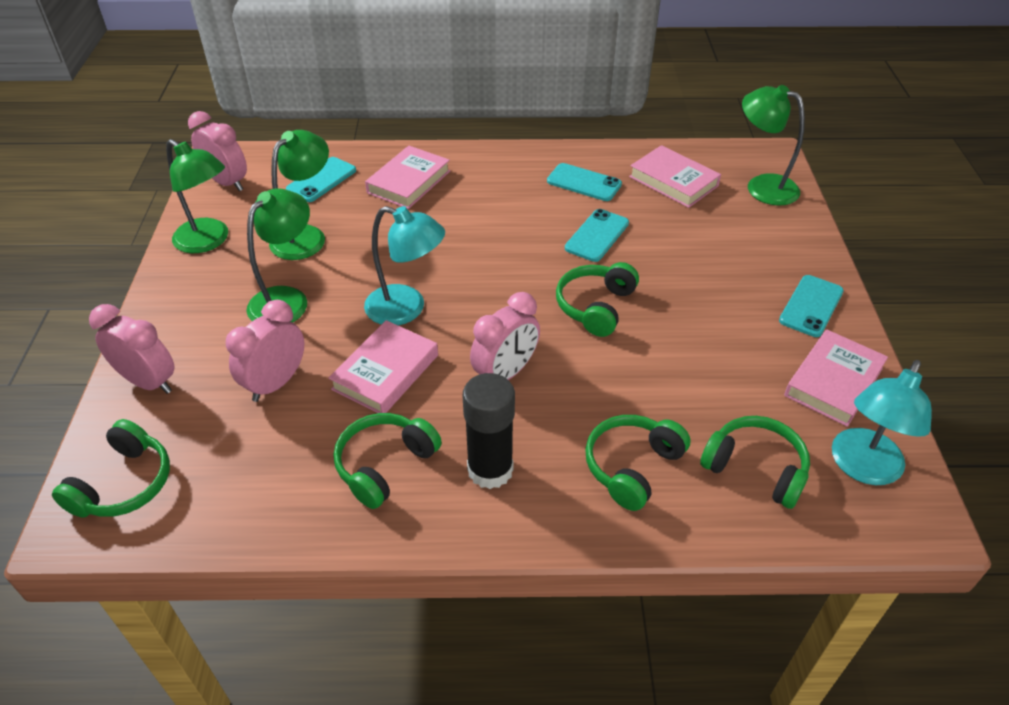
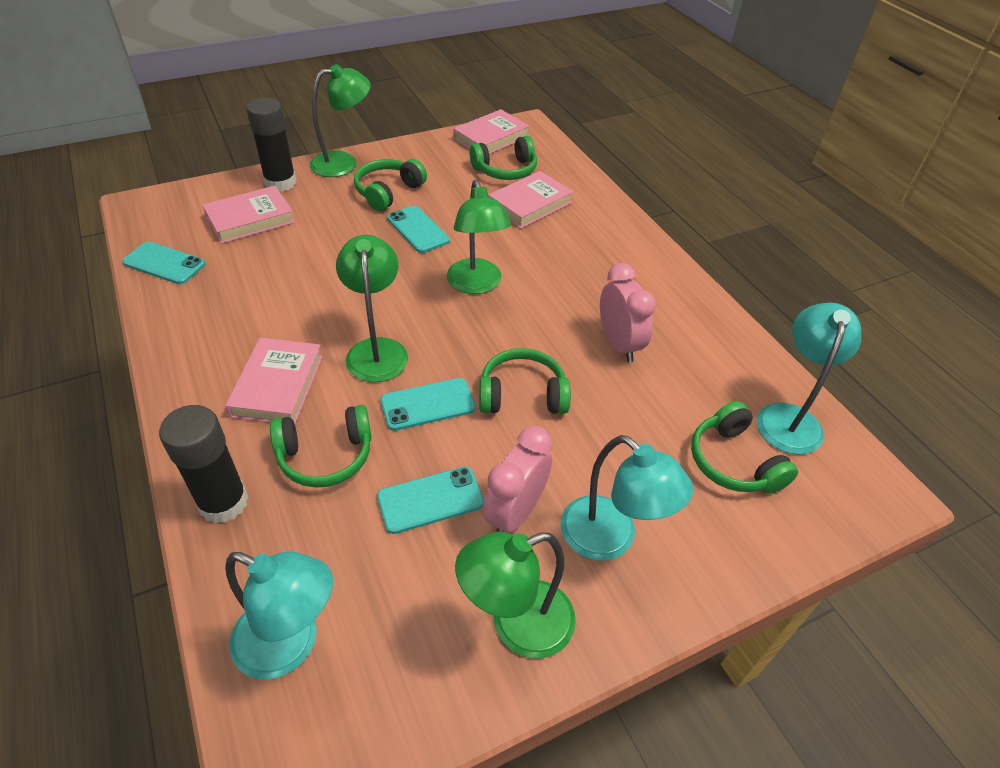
black glue stick: [463,373,515,489] = 1 -> [159,405,249,524] [246,98,296,192] = 2
pink clock: [89,304,175,394] [188,111,247,191] [226,300,304,402] [470,292,540,380] = 4 -> [483,426,552,533] [600,263,656,363] = 2
turquoise lamp: [364,206,445,325] [832,360,932,485] = 2 -> [225,552,333,679] [560,435,693,561] [757,303,861,455] = 3

